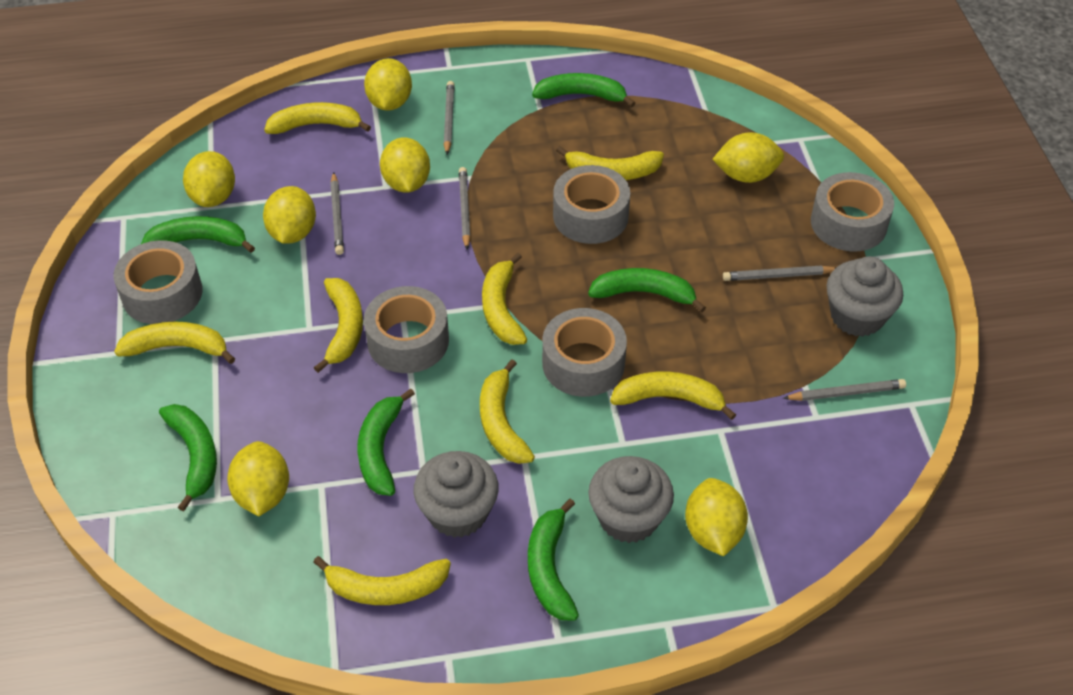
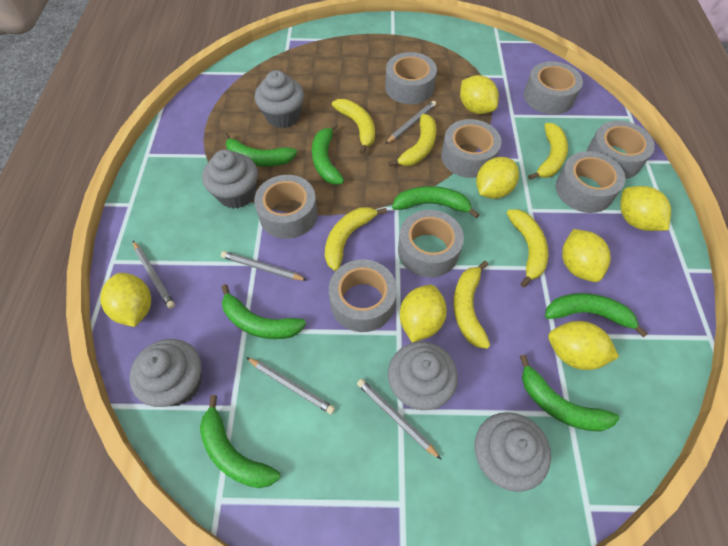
green banana: [141,216,255,253] [159,404,217,511] [357,388,415,496] [528,499,579,621] [532,73,635,107] [588,268,706,313] = 6 -> [200,395,280,488] [222,284,306,339] [223,133,297,167] [312,123,344,185] [392,186,479,218] [520,355,619,432] [545,293,648,338] = 7
grey cupcake: [414,451,499,538] [588,456,674,543] [826,256,903,337] = 3 -> [129,339,202,407] [202,150,258,209] [255,70,304,128] [388,342,458,410] [475,412,551,492] = 5
grey tape: [113,240,203,324] [364,286,449,373] [542,308,627,397] [553,165,630,244] [811,172,894,252] = 5 -> [254,175,318,239] [329,259,397,332] [385,52,437,104] [398,210,464,277] [441,119,501,178] [524,61,583,115] [556,151,626,213] [586,120,655,179] = 8
yellow banana: [114,321,235,364] [264,102,371,134] [313,556,451,605] [314,278,363,373] [480,359,535,464] [482,253,527,345] [556,146,664,180] [610,372,736,420] = 8 -> [325,207,387,271] [332,99,375,154] [388,114,437,167] [454,261,490,349] [507,209,548,287] [528,123,568,180] = 6

